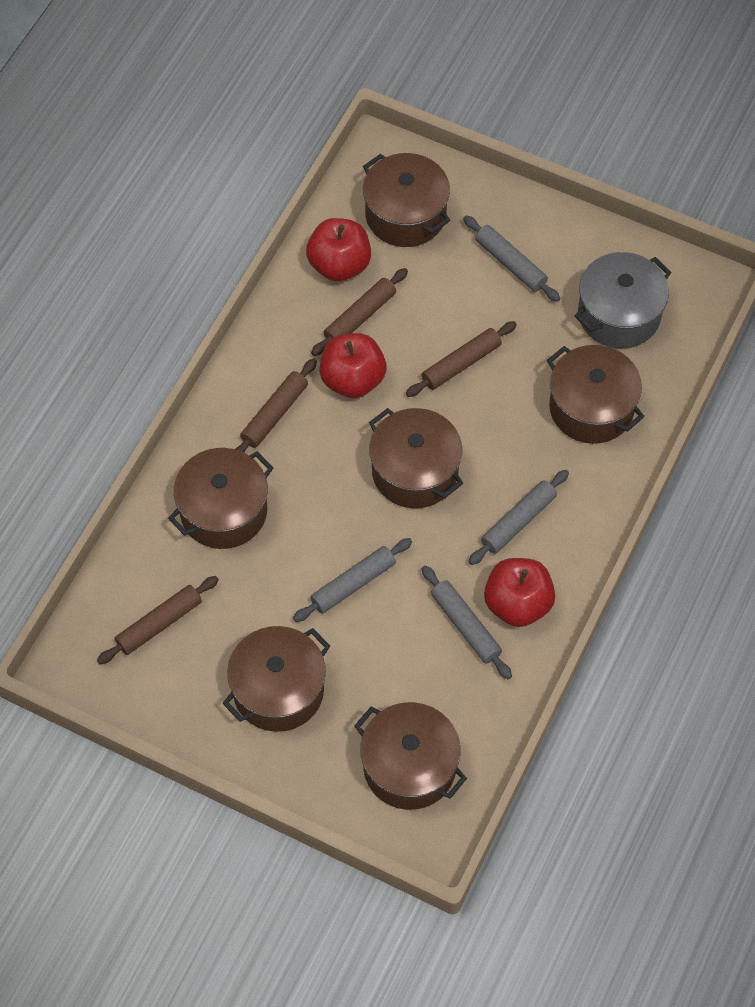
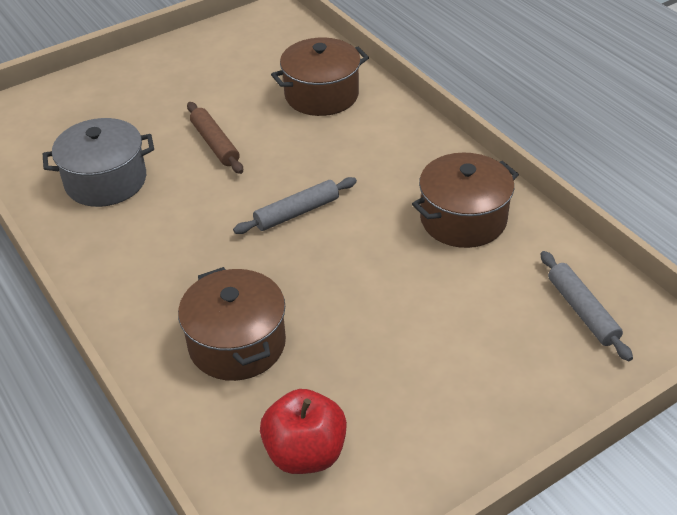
brown pot: [168,448,273,549] [222,626,330,732] [354,702,467,810] [363,153,450,247] [369,408,463,508] [547,345,645,444] = 6 -> [178,267,286,381] [271,38,369,116] [412,152,519,248] = 3
brown rolling pin: [97,576,219,664] [235,358,317,453] [311,268,408,356] [406,321,517,397] = 4 -> [187,102,243,174] = 1
grey rolling pin: [293,538,412,622] [422,565,512,679] [463,215,560,302] [468,470,569,565] = 4 -> [233,177,357,234] [541,251,633,361] = 2
red apple: [306,218,371,281] [319,333,386,398] [484,558,555,627] = 3 -> [260,389,347,474] = 1

